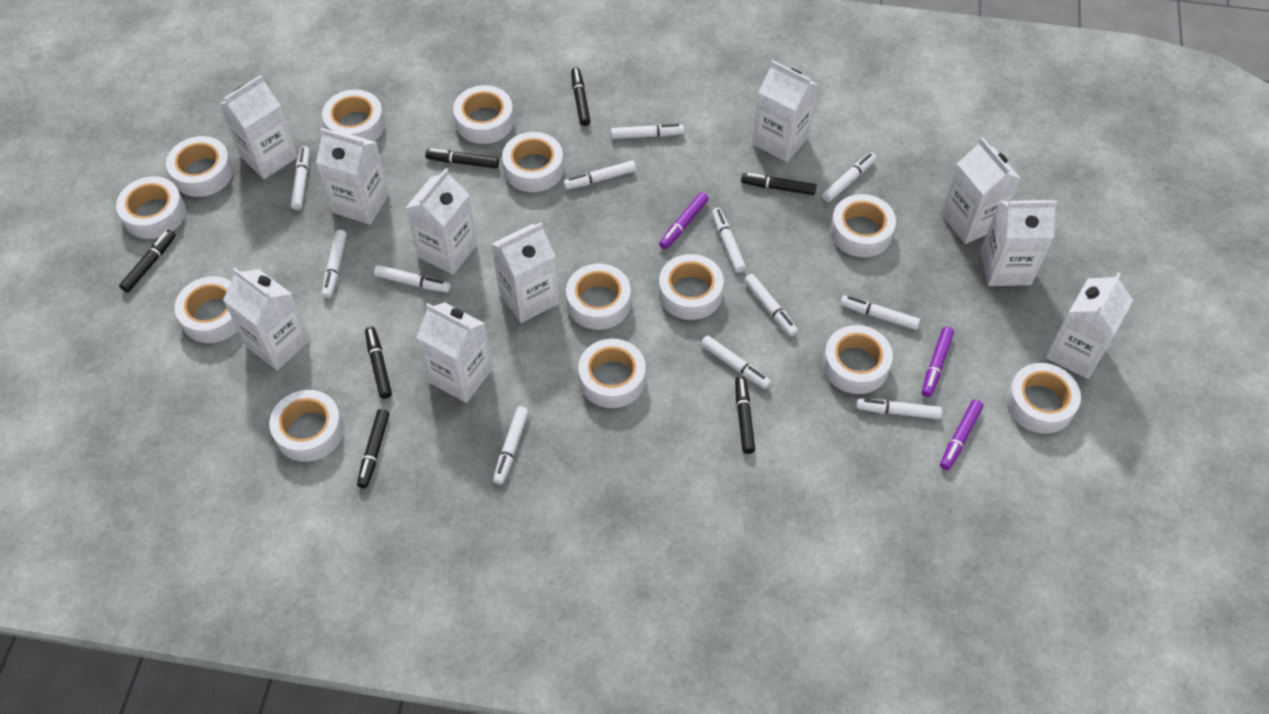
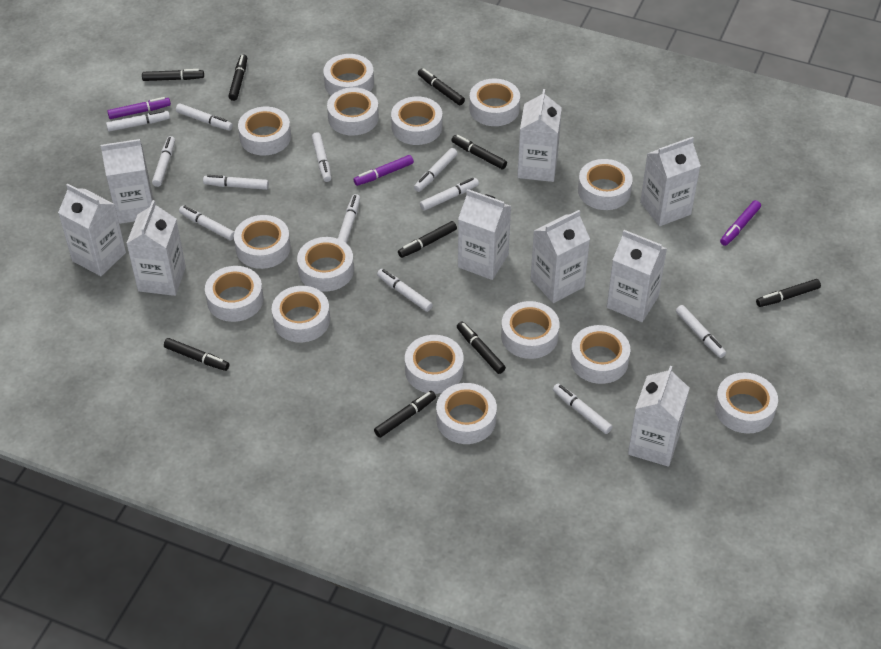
black marker: [119,230,176,292] [357,409,389,488] [365,327,392,399] [425,148,499,168] [571,67,591,126] [735,376,755,454] [741,173,816,195] = 7 -> [142,69,204,81] [164,338,229,371] [228,54,247,101] [374,391,436,438] [398,221,457,258] [418,68,465,105] [451,135,507,169] [457,322,506,374] [756,279,821,307] = 9
white carton: [219,75,298,179] [223,268,310,370] [316,128,389,225] [406,168,477,275] [416,302,493,403] [491,222,559,323] [752,60,818,162] [941,137,1021,244] [980,200,1057,286] [1046,272,1133,379] = 10 -> [58,184,126,276] [100,139,153,224] [126,200,186,296] [458,189,511,280] [517,89,562,182] [531,210,590,303] [607,230,667,322] [628,366,690,467] [640,137,701,226] = 9
white tape: [116,176,186,239] [166,136,233,197] [174,276,238,343] [269,390,344,462] [322,89,385,141] [453,85,514,144] [502,132,564,192] [566,263,631,330] [578,339,646,408] [659,254,724,320] [823,325,893,394] [830,194,896,257] [1006,363,1081,434] = 13 -> [205,266,263,322] [234,215,291,269] [238,107,291,155] [272,286,330,342] [297,237,354,292] [323,54,374,95] [327,87,379,136] [391,96,442,145] [405,335,464,394] [436,383,497,444] [469,79,520,126] [501,301,560,359] [570,325,630,384] [578,159,633,210] [715,373,778,433] = 15

